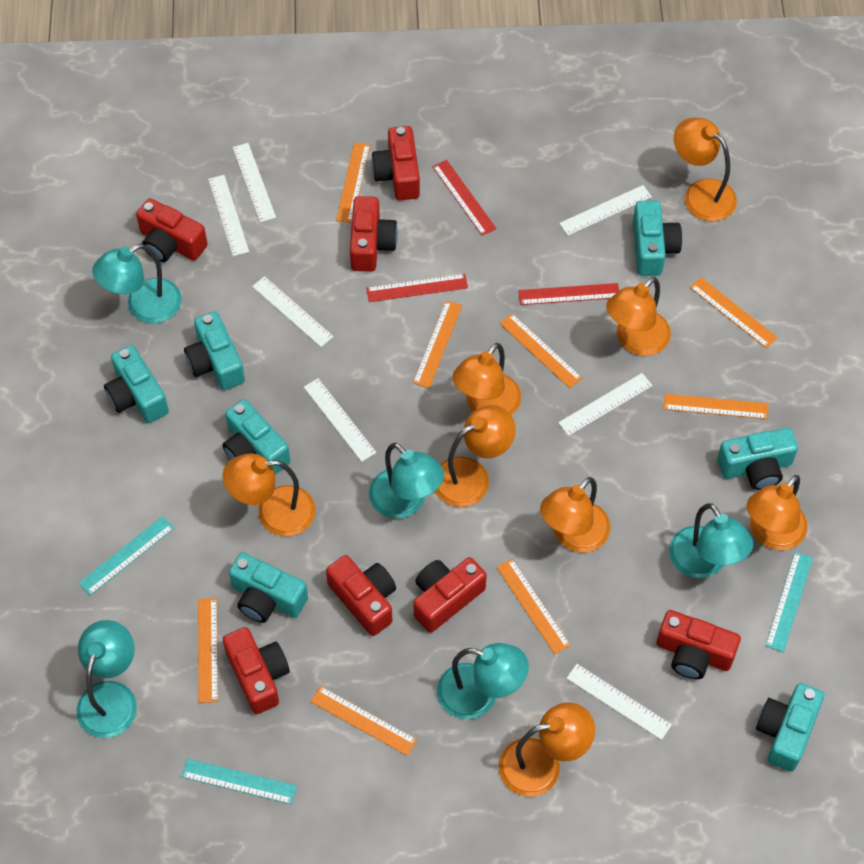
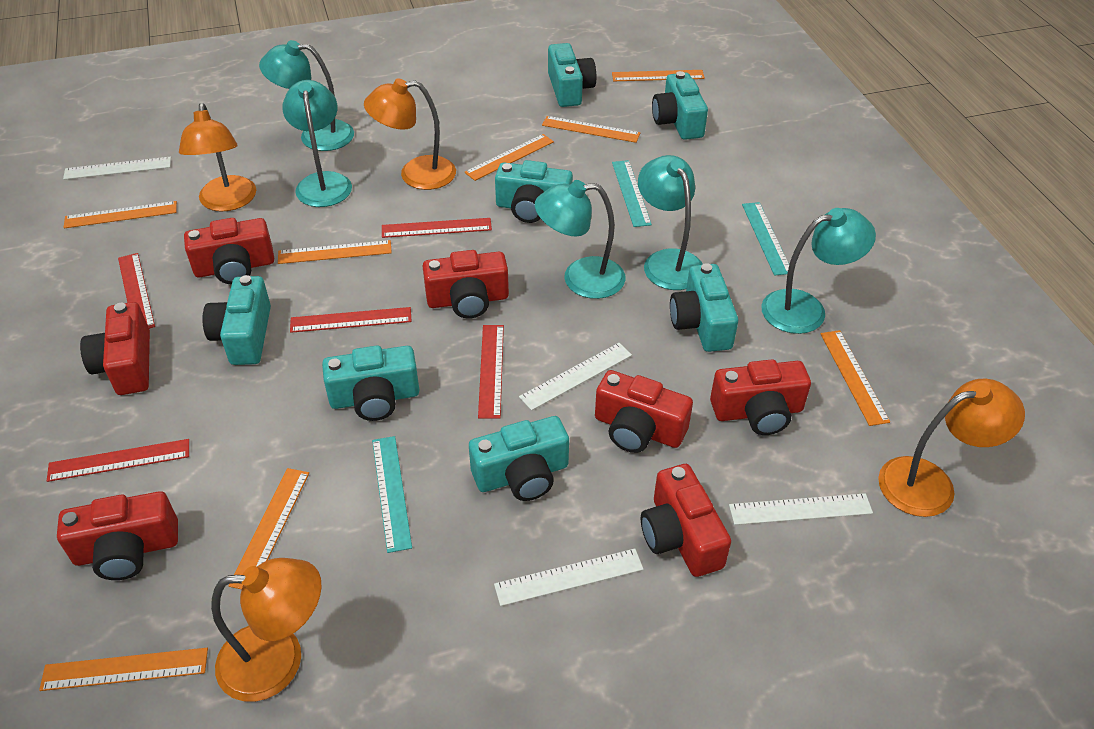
orange lamp: [223,453,315,536] [435,405,516,507] [452,343,521,415] [499,702,595,797] [540,477,610,552] [606,277,671,356] [674,118,737,222] [747,475,807,550] = 8 -> [179,103,256,211] [211,558,322,702] [364,78,456,190] [878,379,1025,517] = 4
red ruler: [366,274,468,302] [432,160,497,236] [518,283,619,305] = 3 -> [47,439,189,482] [118,253,155,329] [290,307,412,333] [382,218,492,238] [478,325,504,419] = 5
white ruler: [208,175,249,256] [233,143,276,222] [252,276,334,347] [304,378,376,462] [558,373,653,436] [559,185,652,236] [566,664,672,740] = 7 -> [63,157,171,180] [494,549,644,606] [519,343,632,411] [729,493,873,525] = 4

